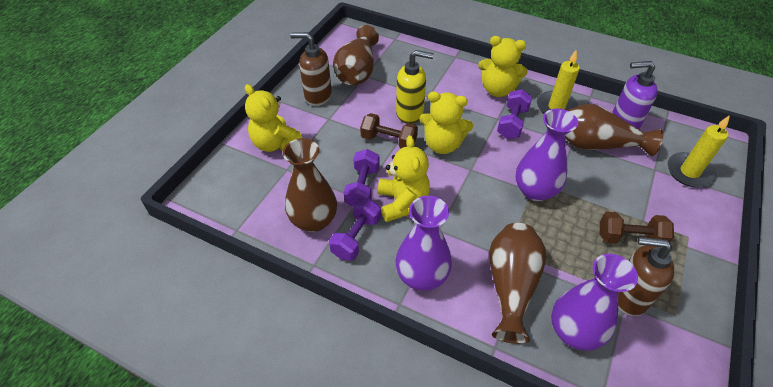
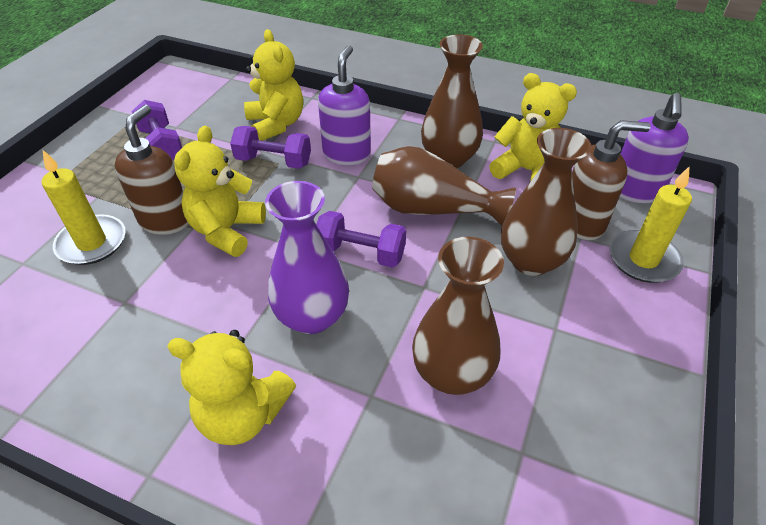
brown dumbbell: [360,113,418,148] [600,212,674,247] = 2 -> none = 0
purple soap dispenser: [612,61,658,129] = 1 -> [318,45,371,165] [620,93,689,203] = 2
purple vase: [396,196,452,291] [515,109,578,201] [551,254,638,351] = 3 -> [265,181,349,334] = 1
yellow soap dispenser: [396,50,434,124] = 1 -> none = 0

